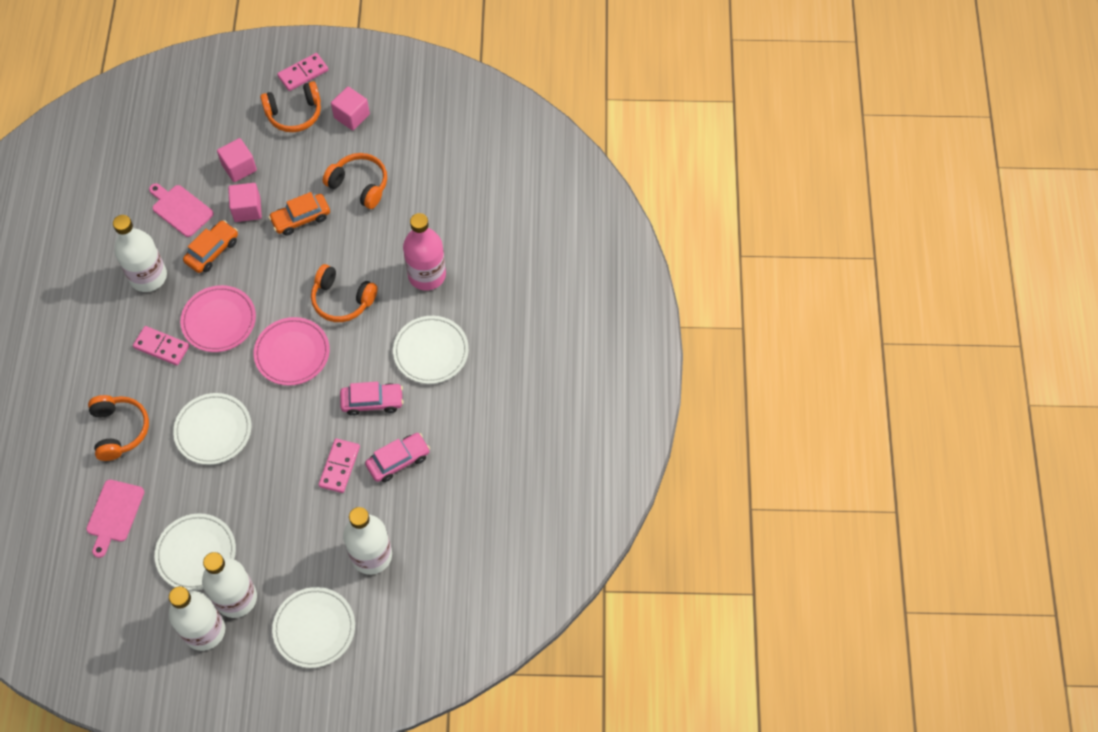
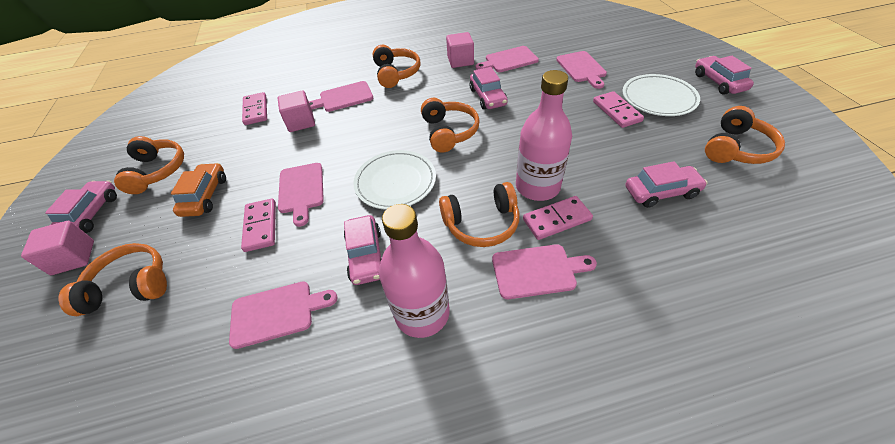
orange car: [183,220,238,273] [269,192,330,235] = 2 -> [171,163,226,217] = 1
orange headphones: [88,395,149,461] [260,81,321,132] [311,264,378,322] [323,153,387,209] = 4 -> [59,243,167,316] [114,136,184,194] [373,45,420,88] [421,98,480,153] [439,182,520,247] [705,106,785,164] = 6
pink bottle: [403,213,446,290] = 1 -> [379,204,450,338] [516,70,572,201] = 2
pink car: [340,382,404,416] [365,433,430,482] = 2 -> [45,180,117,233] [344,215,382,285] [469,67,508,110] [625,161,707,208] [695,56,754,95] = 5
pink cutting board: [86,480,144,558] [149,183,214,237] = 2 -> [229,281,337,349] [278,163,324,227] [309,81,373,112] [476,46,539,72] [492,244,597,299] [556,51,607,89] = 6
pink domino: [133,326,189,366] [277,53,329,91] [318,438,360,493] = 3 -> [241,198,276,252] [242,92,267,125] [523,196,593,240] [593,91,644,128] = 4
pink plate: [180,285,256,352] [254,317,330,386] = 2 -> none = 0
white bottle: [113,215,167,292] [169,586,225,651] [202,552,257,618] [343,507,392,575] = 4 -> none = 0
white plate: [155,513,236,591] [173,393,251,465] [272,587,355,668] [393,316,469,384] = 4 -> [353,150,436,210] [622,74,700,116] = 2

